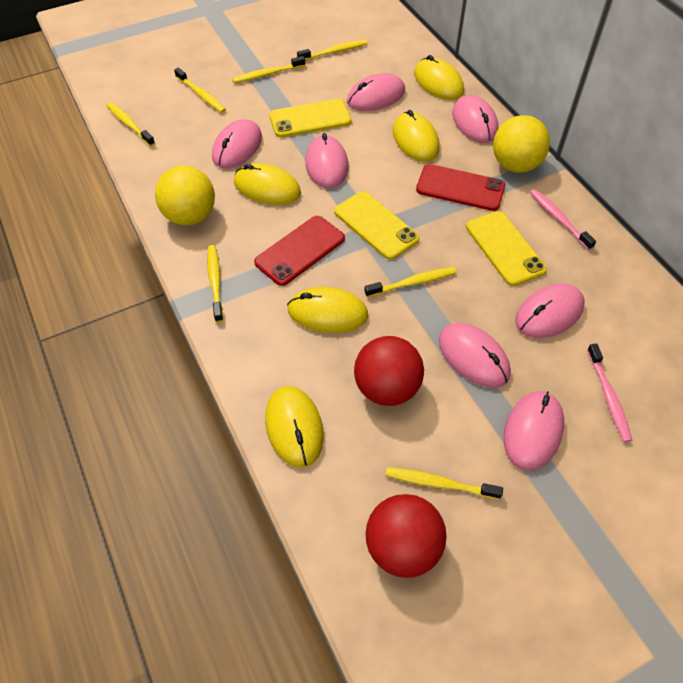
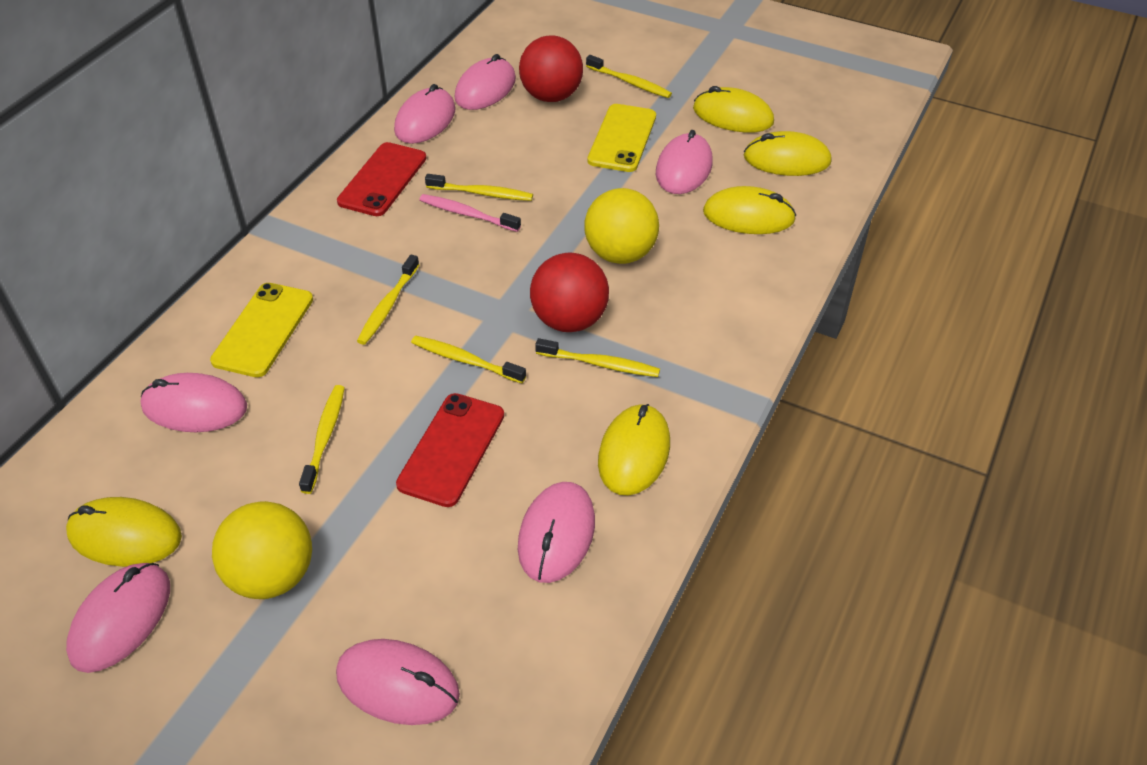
pink toothbrush: [530,189,596,250] [587,343,632,442] = 2 -> [419,194,521,232] = 1
yellow phone: [269,99,351,137] [334,191,420,260] [466,211,547,286] = 3 -> [210,283,313,377] [588,104,656,172] = 2
yellow toothbrush: [106,102,155,146] [174,68,226,113] [207,245,223,322] [232,56,305,83] [297,40,367,61] [364,267,456,297] [386,467,503,500] = 7 -> [299,385,345,494] [357,255,419,345] [411,336,526,383] [425,174,533,201] [535,338,660,377] [586,55,672,98] = 6

